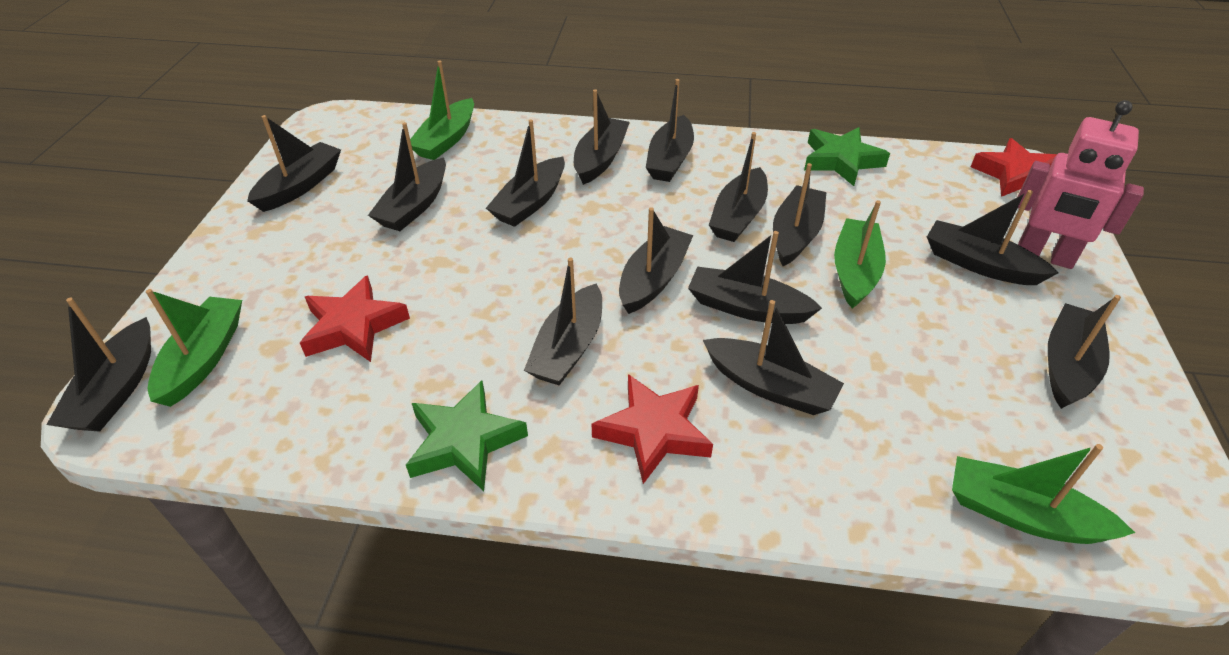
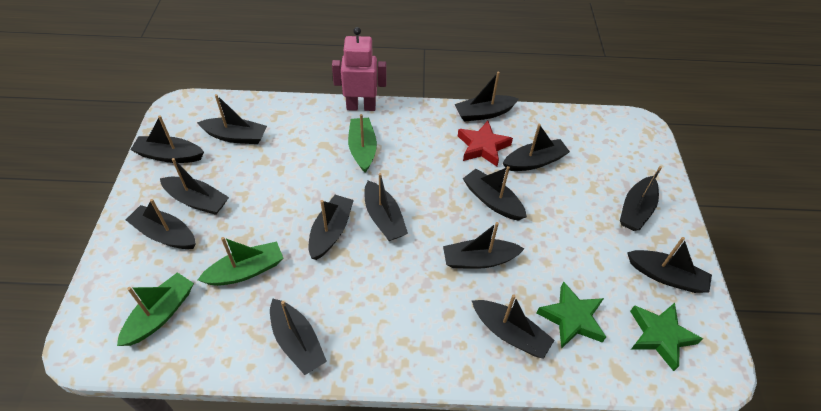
green boat: [146,289,242,407] [410,61,474,160] [834,200,886,308] [952,444,1135,544] = 4 -> [117,272,194,346] [198,237,283,286] [348,114,377,173] = 3
red star: [300,275,410,362] [592,374,713,484] [971,138,1057,197] = 3 -> [458,121,513,167] = 1

